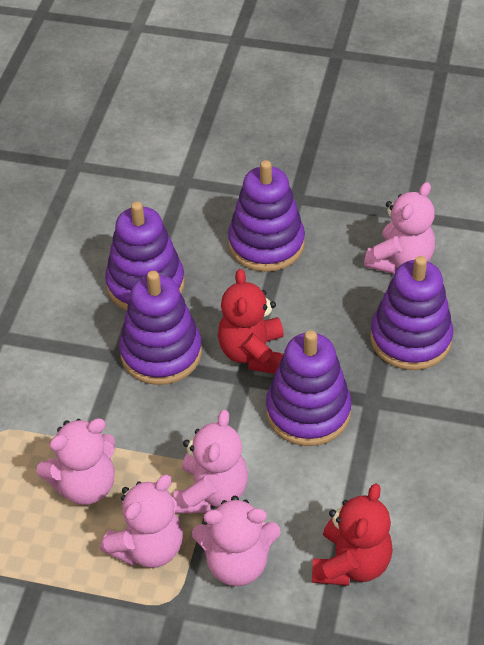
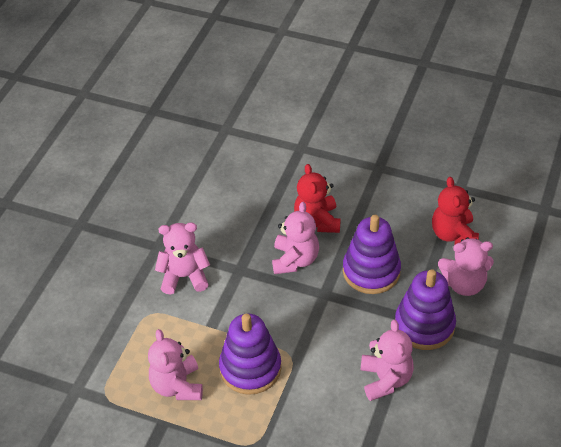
purple stacking toy: [105,201,185,311] [119,271,202,385] [228,160,305,272] [266,330,352,446] [370,256,453,370] = 5 -> [219,314,281,395] [343,215,401,294] [395,269,456,350] = 3

